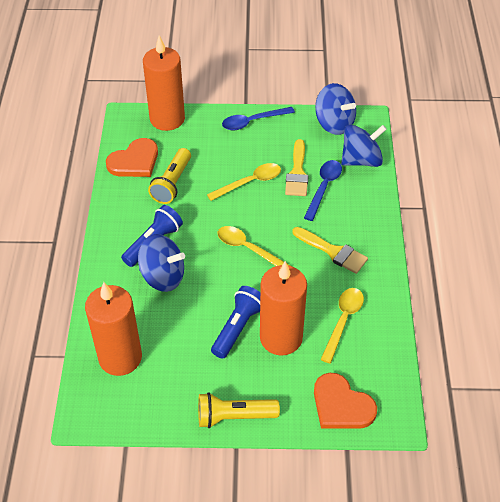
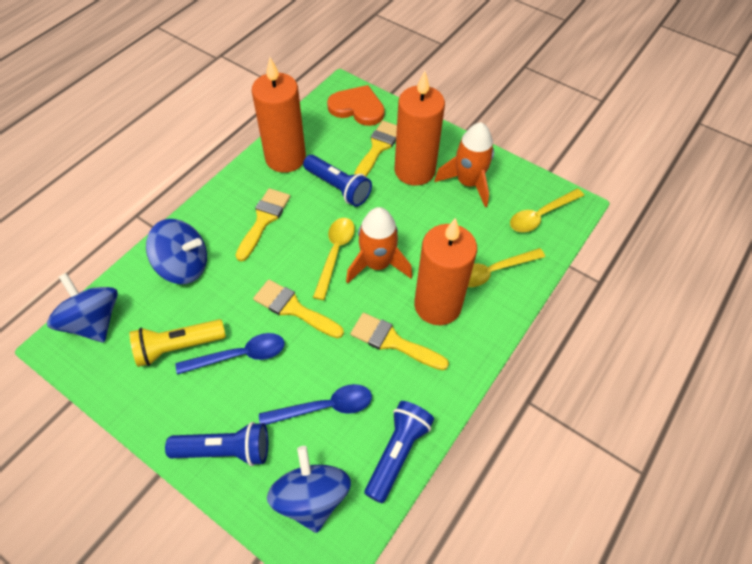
blue flashlight: [121,205,183,267] [211,286,260,359] = 2 -> [165,422,268,466] [303,155,372,207] [364,401,434,503] = 3
orange heart: [106,138,158,177] [314,373,377,429] = 2 -> [327,85,385,126] = 1
orange rocket: none = 0 -> [346,207,412,283] [434,122,494,207] = 2
yellow brush: [285,139,308,196] [292,227,368,274] = 2 -> [235,188,290,261] [253,280,344,338] [350,313,449,370] [354,121,397,176] = 4
yellow flashlight: [148,148,191,204] [198,392,280,428] = 2 -> [129,319,226,367] = 1

